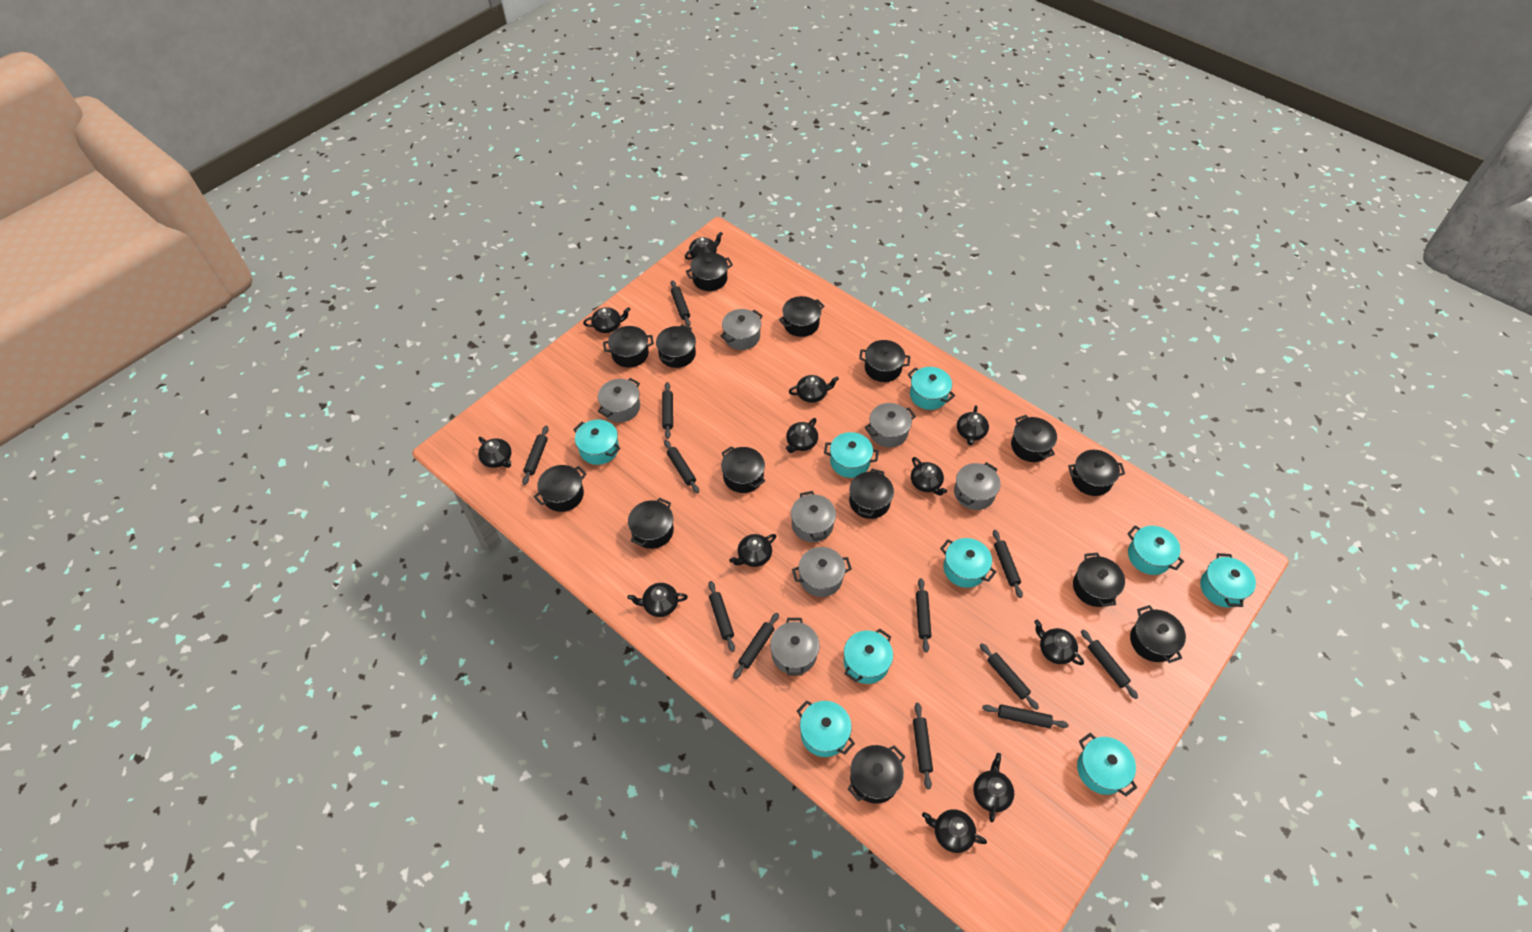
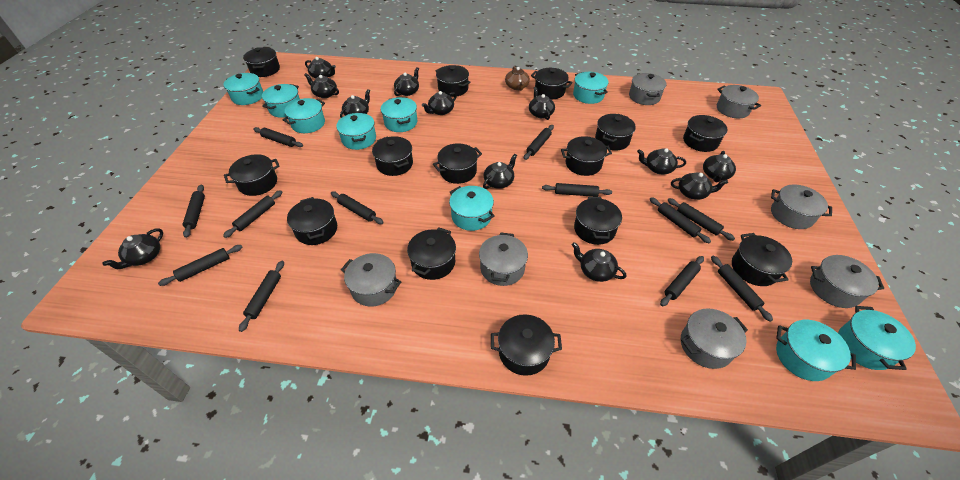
brown teapot: none = 0 -> [505,66,530,91] = 1

